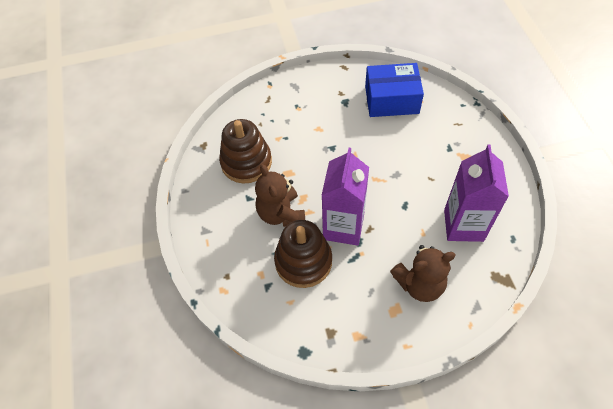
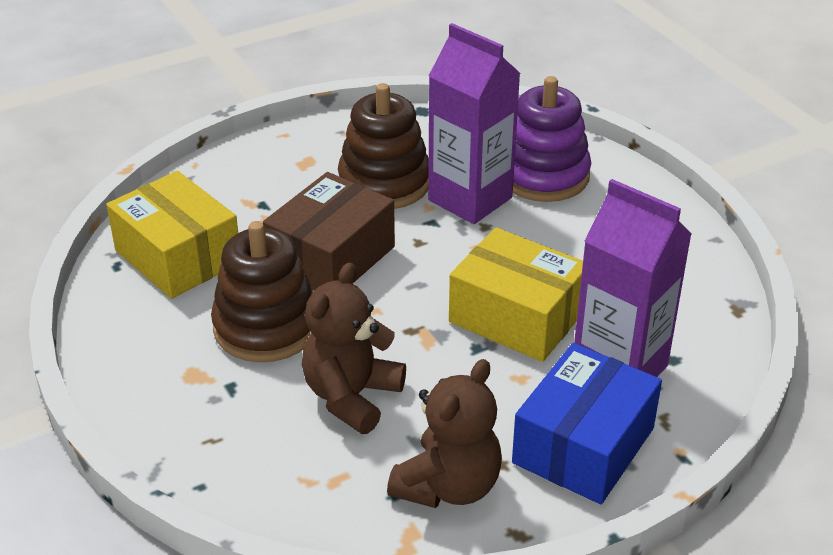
brown box: none = 0 -> [263,172,395,291] = 1
purple stacking toy: none = 0 -> [513,76,591,202] = 1
yellow box: none = 0 -> [106,171,238,299] [449,227,583,362] = 2

